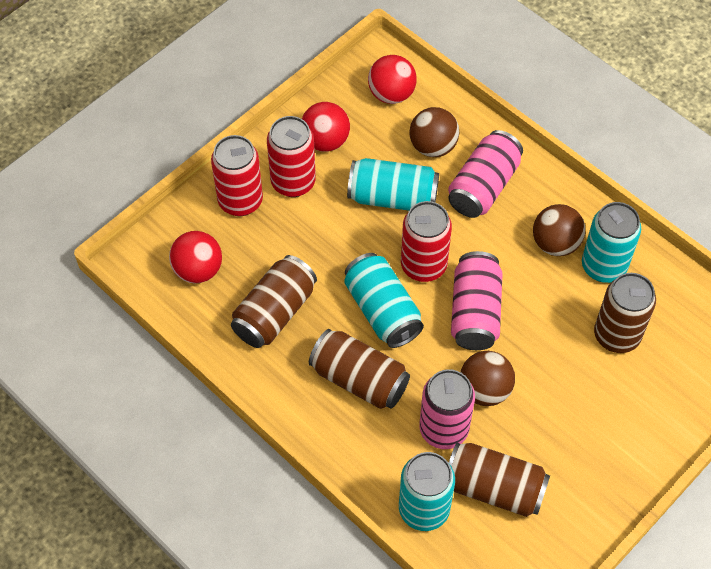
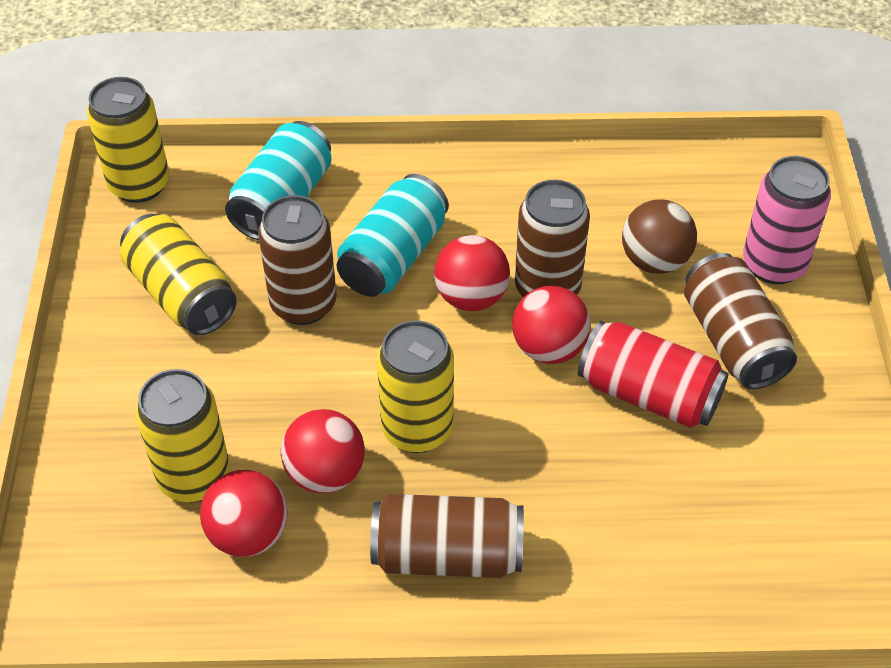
brown ball: [409,107,459,157] [460,351,515,406] [533,204,585,256] = 3 -> [622,200,697,274] = 1
pink can: [419,369,475,449] [448,130,523,218] [451,251,503,350] = 3 -> [743,156,831,284] = 1
red ball: [169,231,222,284] [302,102,350,152] [368,55,417,104] = 3 -> [200,470,288,557] [281,409,365,493] [434,235,510,311] [512,286,591,364] = 4
red can: [211,135,263,216] [267,116,316,197] [401,201,452,282] = 3 -> [578,320,729,428] = 1
turquoise can: [344,253,424,348] [347,158,439,211] [399,452,455,531] [582,202,641,283] = 4 -> [225,121,332,240] [337,174,449,297] = 2
yellow can: none = 0 -> [87,77,169,203] [120,214,237,335] [136,369,230,502] [377,320,454,453] = 4

